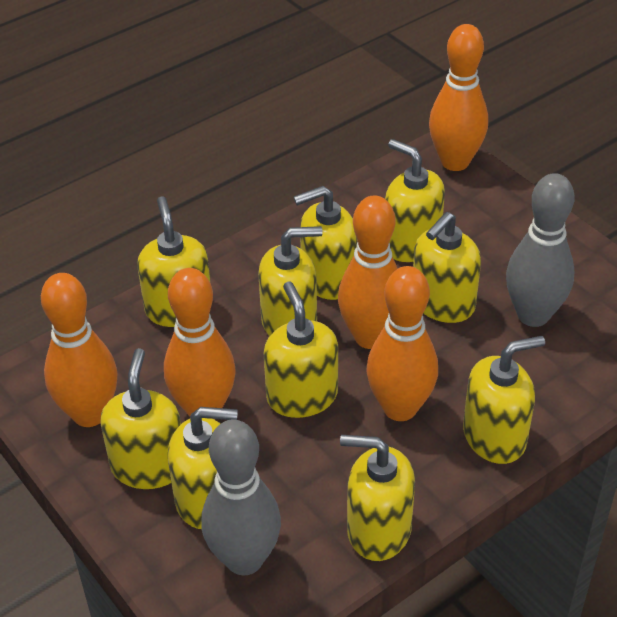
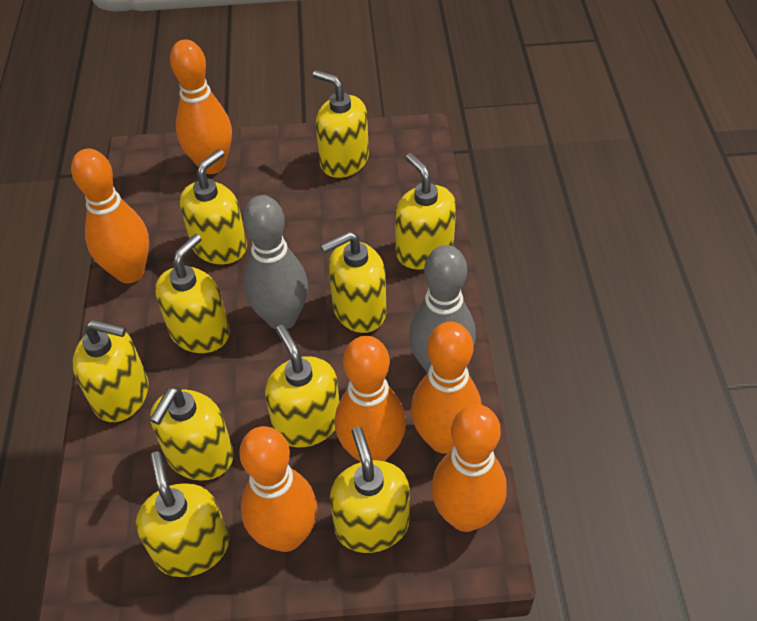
orange bowling pin: [41,273,117,427] [164,268,236,417] [338,196,398,349] [367,266,438,421] [429,24,488,171] = 5 -> [71,149,149,283] [170,39,232,174] [239,426,317,552] [335,336,406,462] [411,321,481,454] [431,404,507,532] = 6

